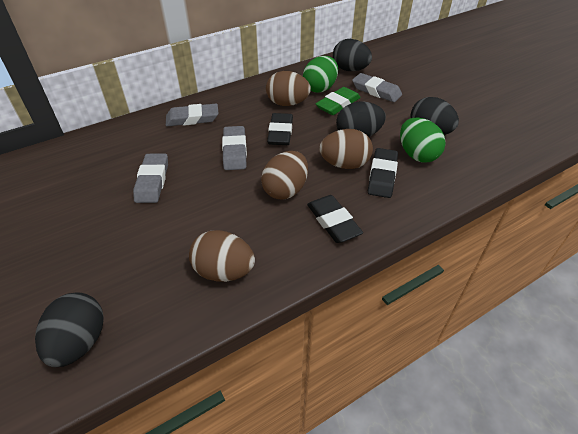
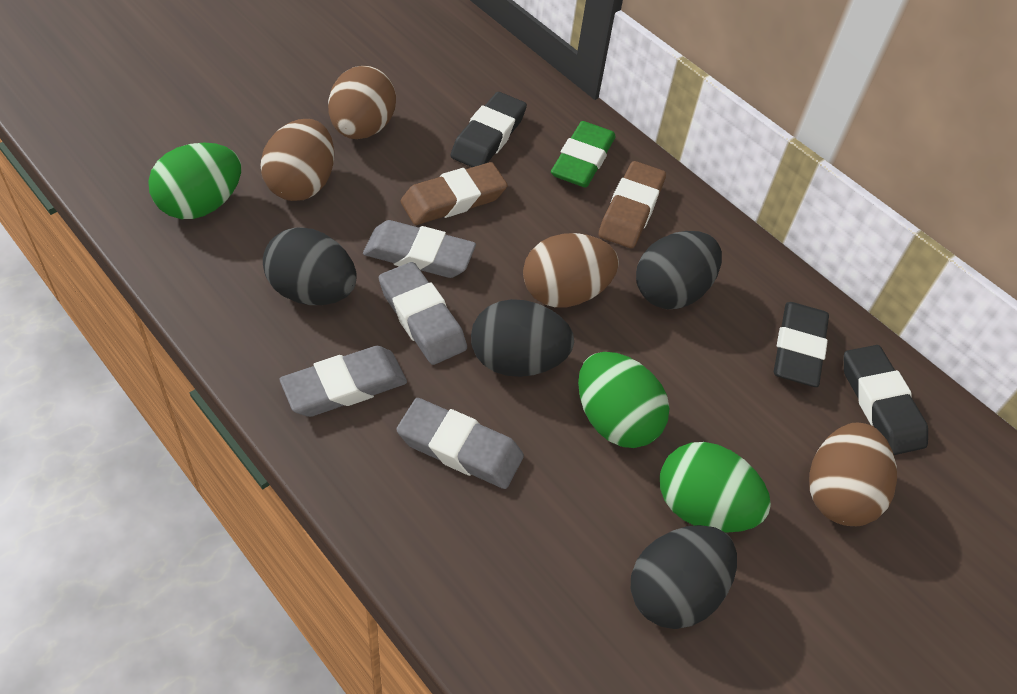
brown eraser: none = 0 -> [400,162,508,225] [599,161,666,248] = 2
green egg: [303,56,338,93] [400,117,446,163] = 2 -> [148,143,241,219] [578,352,670,448] [660,442,771,532] = 3

